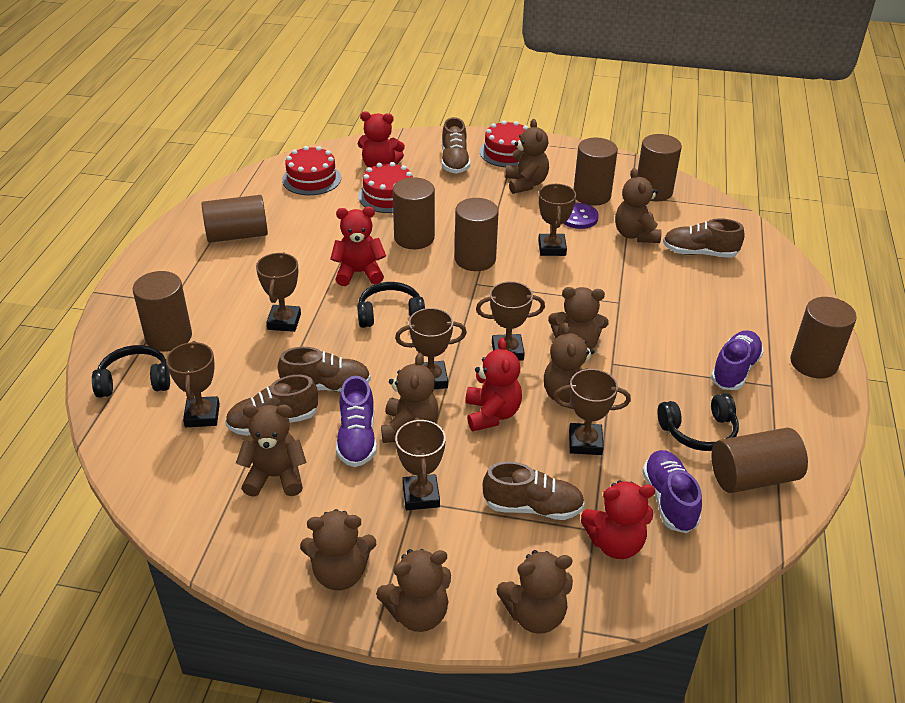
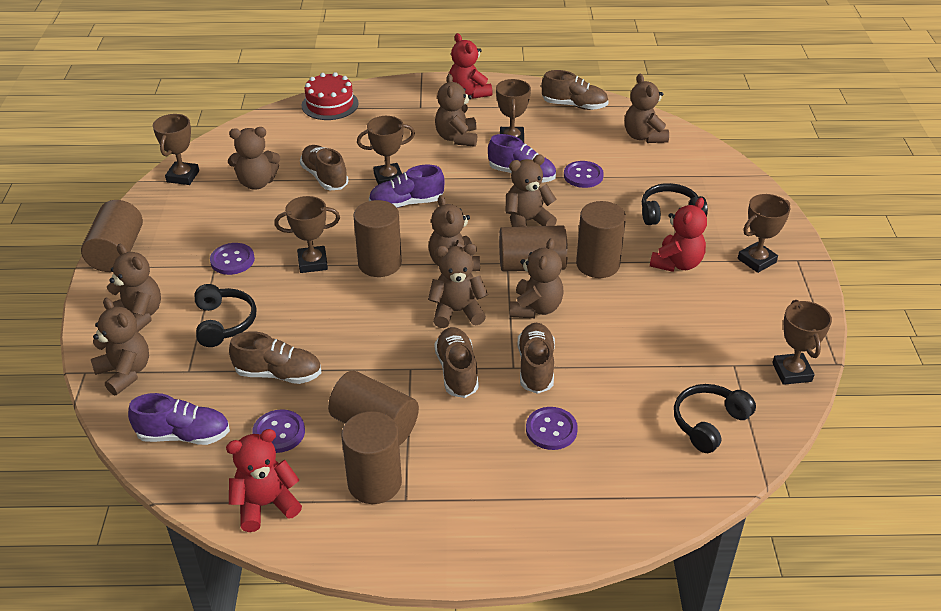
brown cylinder: [133,271,192,352] [202,195,268,243] [393,177,435,249] [455,198,499,271] [574,138,618,206] [638,134,682,202] [712,427,808,493] [790,297,857,378] = 8 -> [81,200,143,272] [328,371,419,445] [341,411,402,504] [353,200,402,277] [499,225,568,272] [576,201,626,278] = 6
brown trophy: [166,341,220,427] [256,252,301,332] [395,308,467,389] [395,417,446,510] [476,281,545,361] [538,184,576,256] [554,369,631,455] = 7 -> [153,114,199,185] [274,196,340,273] [357,116,415,185] [496,79,531,143] [738,194,790,273] [772,300,832,385] = 6
purple button: [563,203,599,229] = 1 -> [210,243,255,275] [252,409,305,453] [526,407,578,450] [564,161,604,188] = 4
red cake: [282,146,341,195] [358,162,413,213] [480,120,528,167] = 3 -> [302,72,359,120] = 1
red teddy bear: [330,207,386,286] [358,111,405,167] [465,338,522,431] [581,481,655,559] = 4 -> [226,429,302,532] [449,33,493,99] [650,197,707,272] = 3

